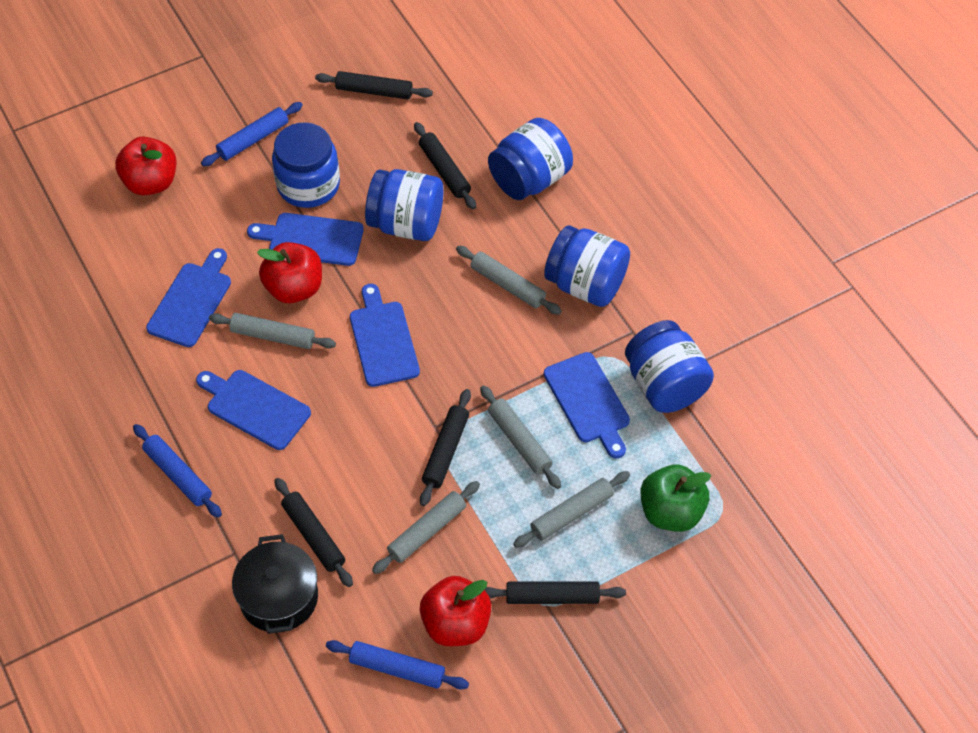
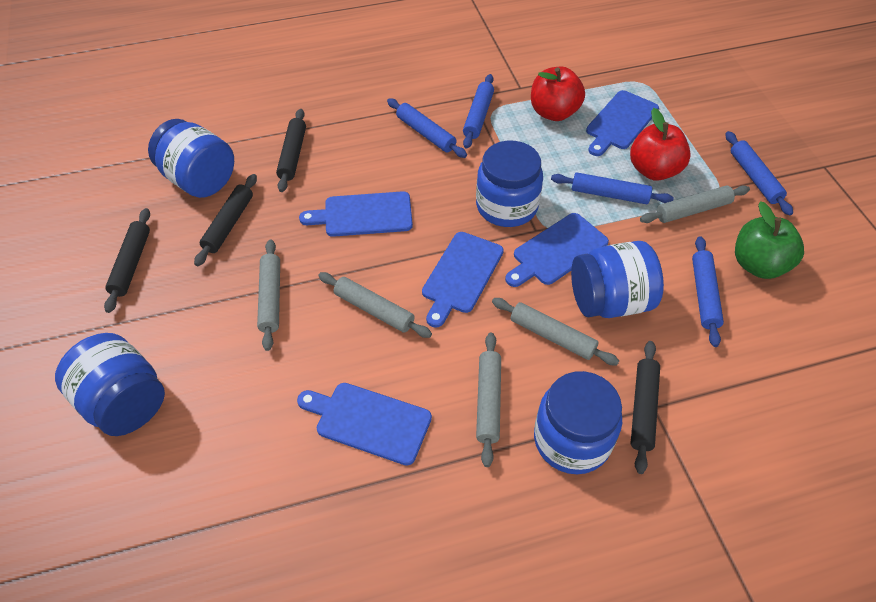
black pot: [232,534,318,634] = 1 -> none = 0
black rolling pin: [274,478,353,587] [315,71,433,99] [414,122,476,210] [420,389,471,506] [485,581,626,604] = 5 -> [104,208,150,313] [194,174,257,266] [276,109,306,192] [630,341,660,474] = 4
blue rolling pin: [133,424,222,518] [201,102,303,166] [326,640,469,689] = 3 -> [387,98,467,158] [463,74,494,149] [551,173,674,204] [692,236,724,347] [726,131,793,216] = 5
red apple: [115,136,176,195] [257,242,322,303] [420,576,491,646] = 3 -> [531,67,585,121] [630,108,691,181] = 2

